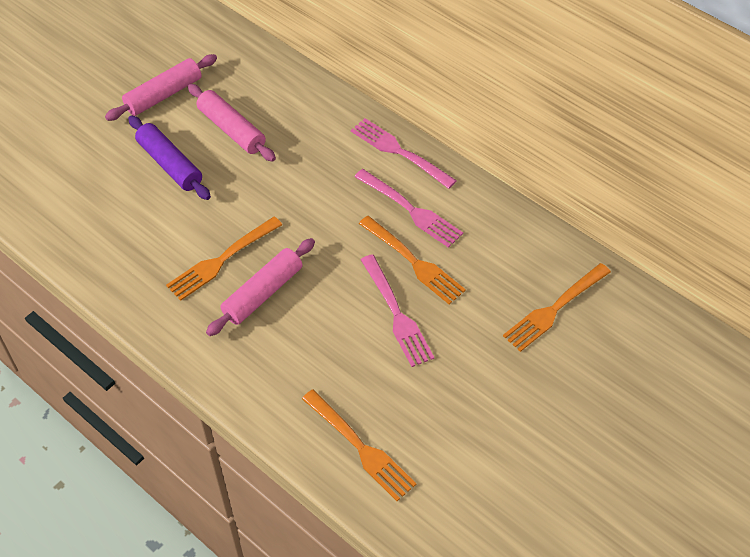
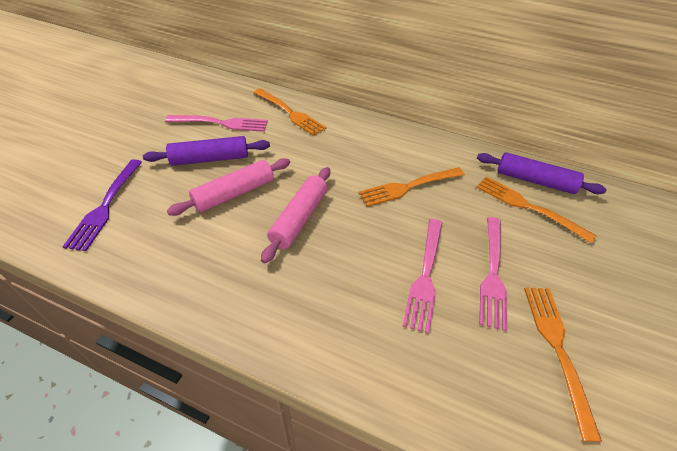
pink rolling pin: [105,54,217,121] [188,84,276,162] [206,238,315,336] = 3 -> [167,158,290,216] [261,167,330,264] = 2
purple fork: none = 0 -> [62,159,142,251] = 1
purple rolling pin: [128,115,211,200] = 1 -> [143,136,270,166] [477,152,607,194] = 2

